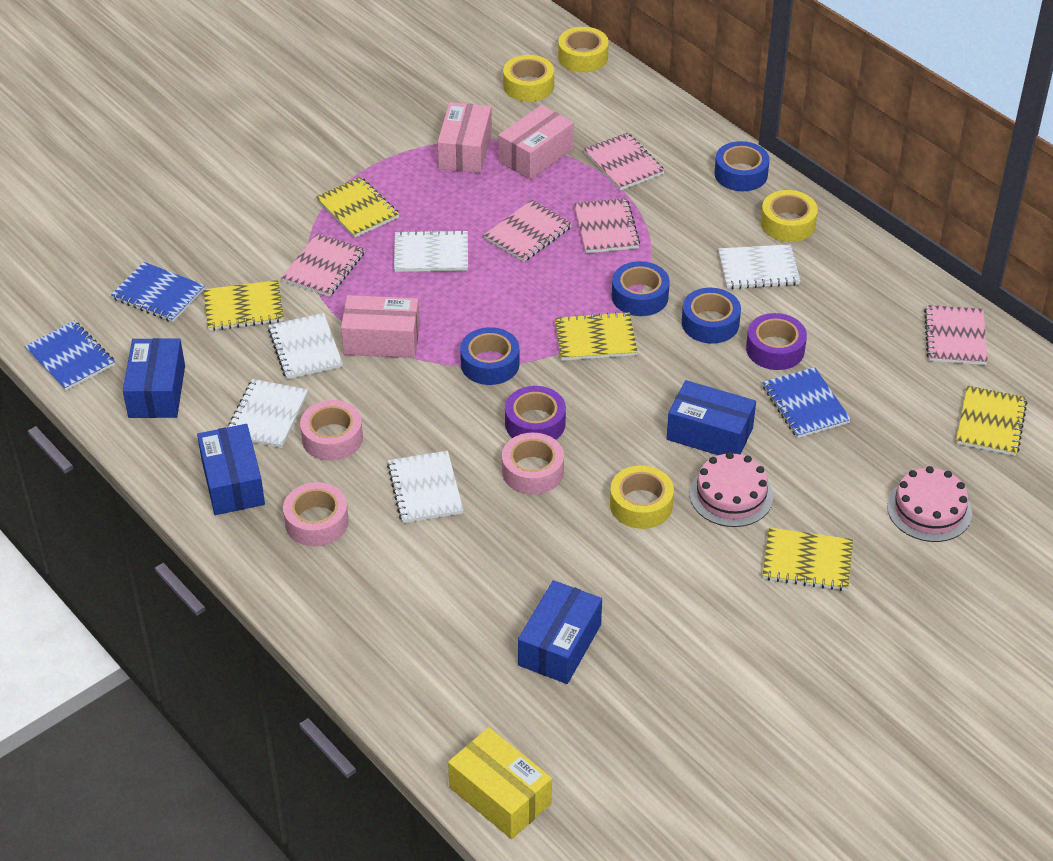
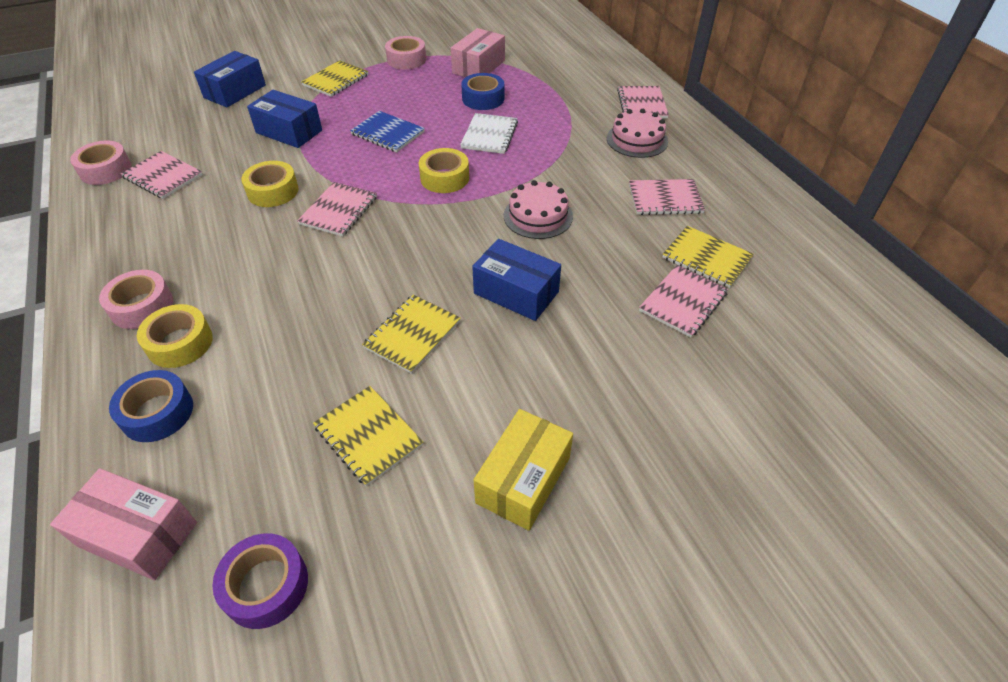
blue box: [123,338,185,418] [197,424,265,515] [518,580,602,684] [667,380,756,455] = 4 -> [194,51,266,107] [247,90,322,148] [472,239,561,321] = 3
blue notebook: [25,321,115,391] [111,262,205,322] [762,367,851,438] = 3 -> [350,111,425,152] = 1
blue tape: [460,327,519,385] [612,261,670,316] [682,288,741,344] [714,141,770,191] = 4 -> [109,370,193,442] [461,73,504,110] = 2
pink box: [341,295,420,358] [437,102,492,173] [498,105,574,180] = 3 -> [50,468,197,580] [451,28,505,77] = 2
purple tape: [505,386,566,440] [746,313,807,370] = 2 -> [212,533,308,629] = 1
white notebook: [228,379,308,448] [268,313,343,379] [387,451,463,523] [394,230,468,272] [718,244,800,289] = 5 -> [460,113,518,154] = 1
yellow notebook: [204,280,284,331] [316,177,399,238] [555,312,638,361] [762,528,853,591] [956,385,1028,456] = 5 -> [301,60,368,97] [313,386,423,486] [362,295,461,374] [662,226,754,288] = 4
yellow tape: [503,55,554,102] [558,27,609,72] [610,465,674,529] [761,190,818,242] = 4 -> [137,304,213,368] [241,161,299,207] [419,148,469,193] = 3

